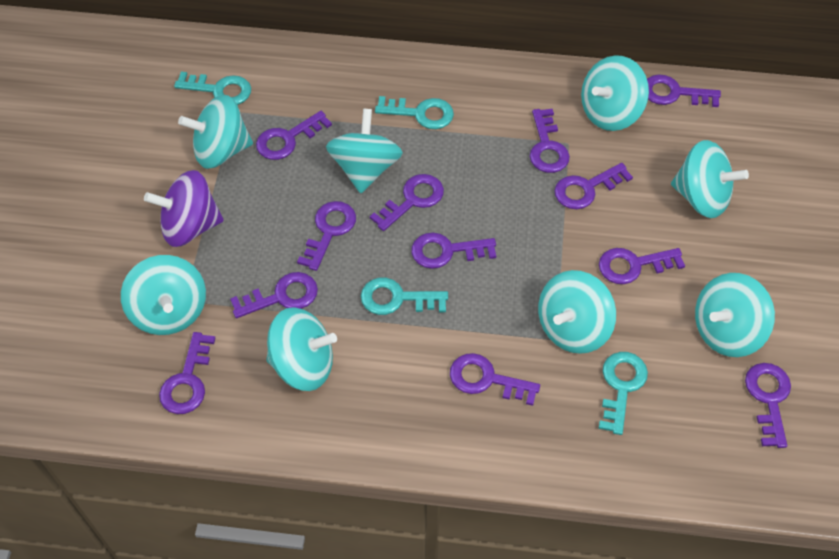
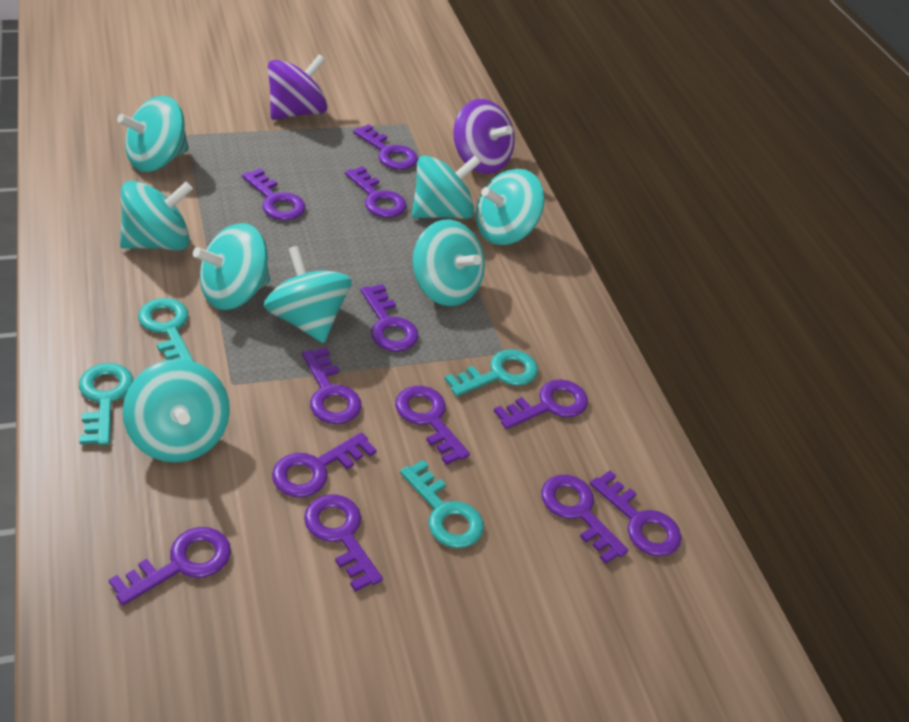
purple spinning top: [144,170,224,247] = 1 -> [268,54,327,120] [453,99,515,174] = 2

